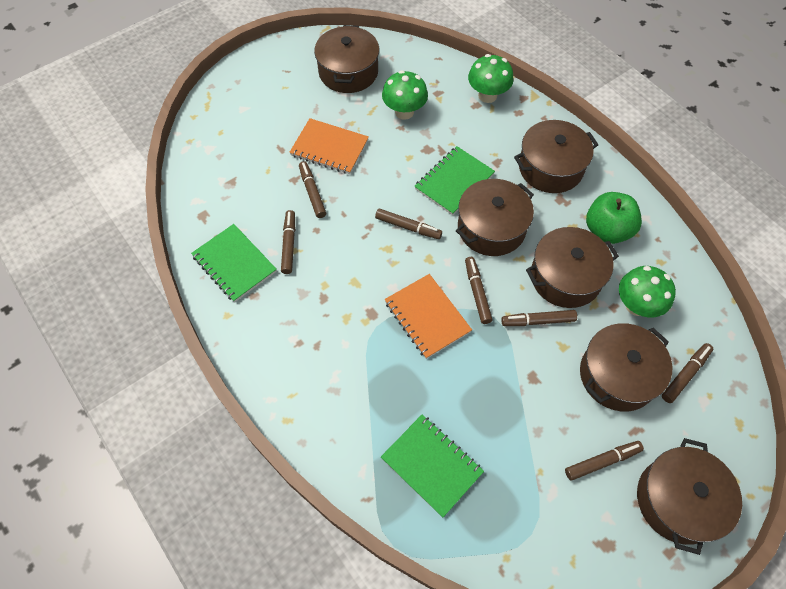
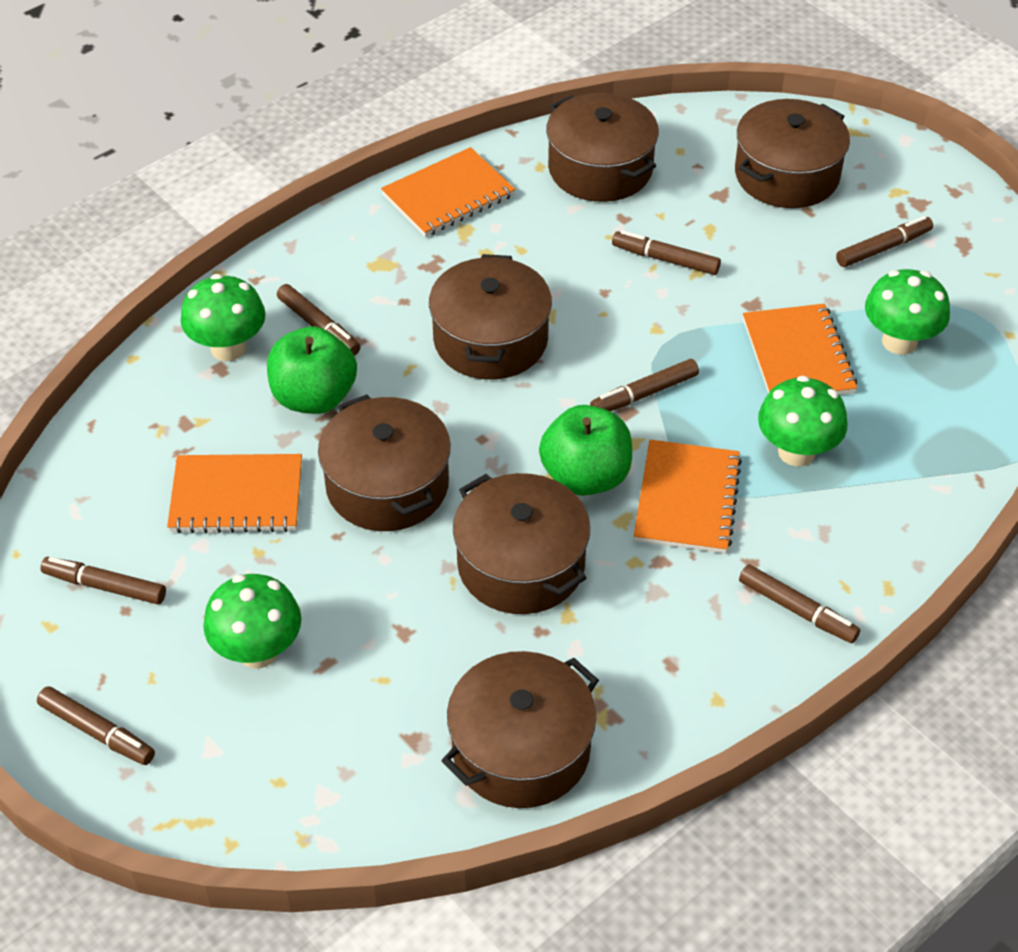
green apple: [586,192,642,244] = 1 -> [267,326,357,414] [539,405,632,496] = 2
green mushroom: [382,70,428,120] [468,54,513,103] [619,266,676,317] = 3 -> [181,274,266,361] [203,574,302,669] [758,375,847,466] [865,269,950,355] = 4
green notebook: [191,224,277,302] [381,415,484,518] [414,146,495,215] = 3 -> none = 0
orange notebook: [289,118,369,174] [384,274,472,359] = 2 -> [167,454,302,533] [381,147,515,237] [634,440,742,553] [743,304,858,395] = 4

